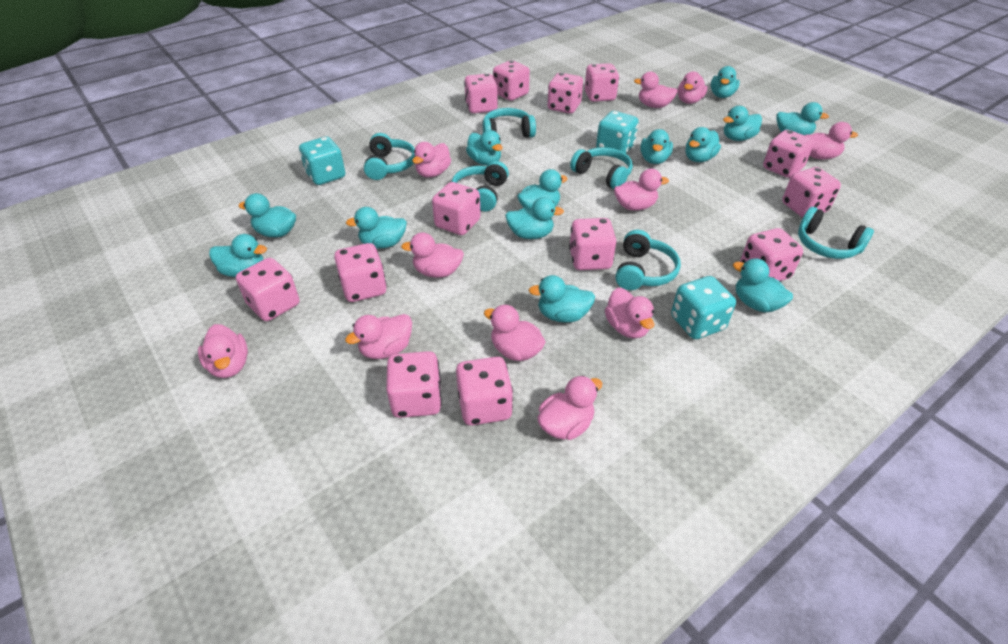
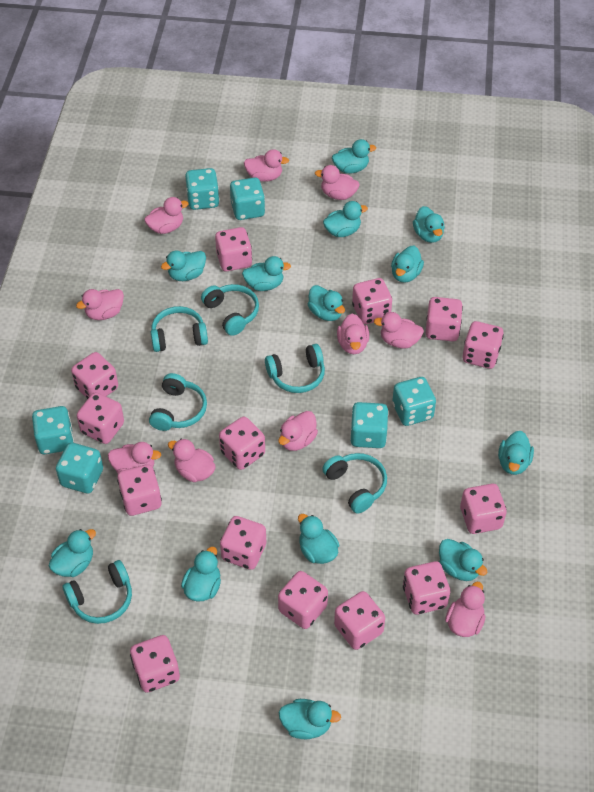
pink dice: [236,258,300,321] [334,243,387,302] [386,351,442,418] [432,182,481,235] [456,357,513,425] [464,74,498,113] [493,60,530,101] [547,73,583,114] [569,218,616,270] [585,63,619,102] [740,228,803,281] [763,130,814,178] [782,167,841,218] = 13 -> [71,352,118,399] [77,392,124,444] [117,464,162,516] [130,635,180,693] [215,227,252,271] [219,417,265,470] [220,516,266,570] [278,571,328,629] [334,591,385,650] [352,278,392,324] [403,561,450,615] [426,297,463,341] [460,484,507,534] [462,321,504,369] = 14
pink duck: [198,324,248,378] [345,314,412,359] [401,232,464,278] [412,142,451,177] [484,305,545,361] [538,376,602,440] [605,288,654,338] [614,169,669,211] [634,72,678,108] [678,71,707,104] [805,122,858,159] = 11 -> [76,289,124,320] [108,442,161,473] [144,197,189,234] [168,439,216,482] [244,149,289,182] [278,411,318,451] [315,165,360,200] [337,314,369,354] [374,312,424,349] [445,581,485,637] = 10
turquoise dice: [299,137,345,185] [596,111,639,153] [671,276,736,339] = 3 -> [32,406,74,454] [56,443,103,493] [185,168,220,210] [230,177,265,220] [350,402,389,448] [392,377,436,426] = 6

